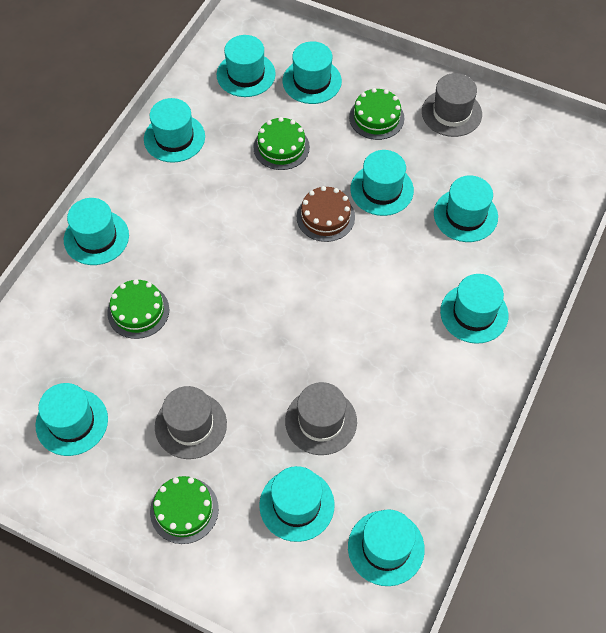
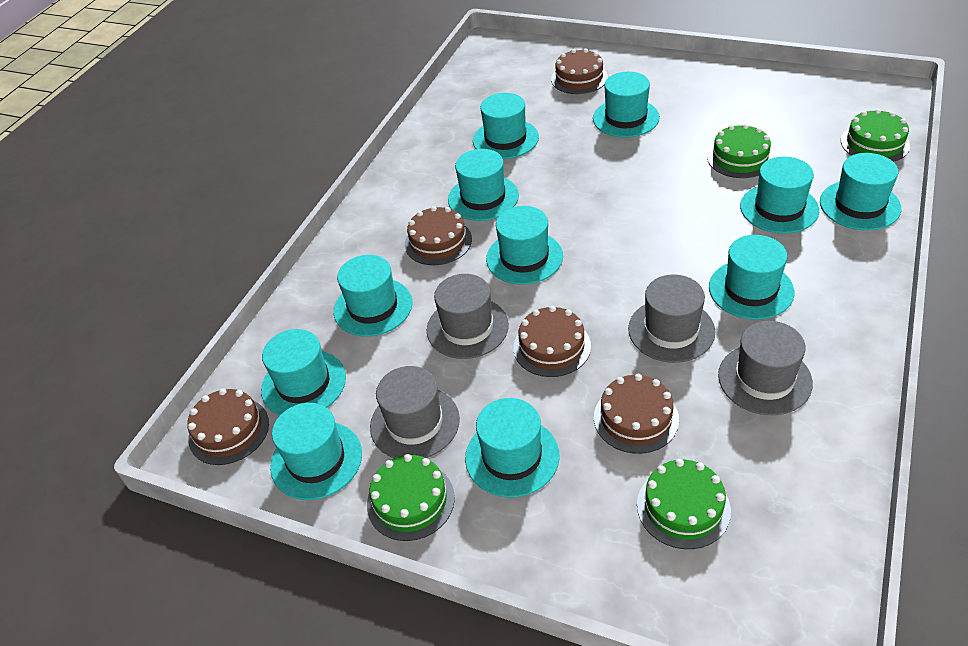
brown cake: [297,186,355,242] = 1 -> [187,388,269,465] [405,206,472,265] [513,306,591,377] [551,49,608,94] [594,374,679,454] = 5
grey hat: [155,386,227,459] [285,382,357,455] [422,73,482,137] = 3 -> [370,366,460,458] [427,274,509,359] [628,275,716,363] [718,321,813,415] = 4
turquoise hat: [36,383,108,456] [64,198,129,265] [144,98,205,163] [217,35,276,97] [259,466,335,542] [283,41,342,104] [348,510,425,586] [350,150,414,216] [434,175,498,242] [440,274,509,344] = 10 -> [261,329,346,416] [270,403,362,500] [334,255,412,337] [448,149,519,221] [465,398,560,498] [473,93,539,159] [486,206,563,285] [593,72,660,138] [709,235,795,320] [740,157,819,234] [820,153,901,230] = 11

